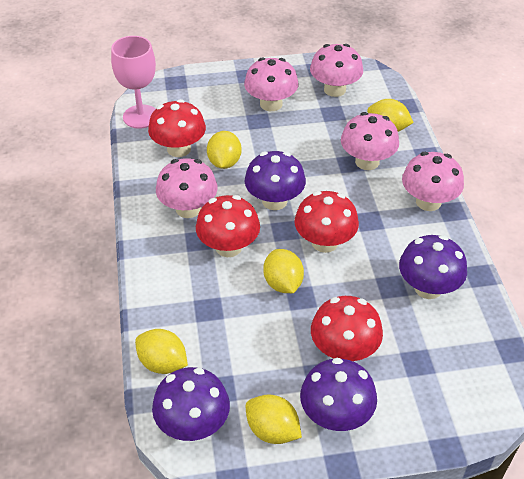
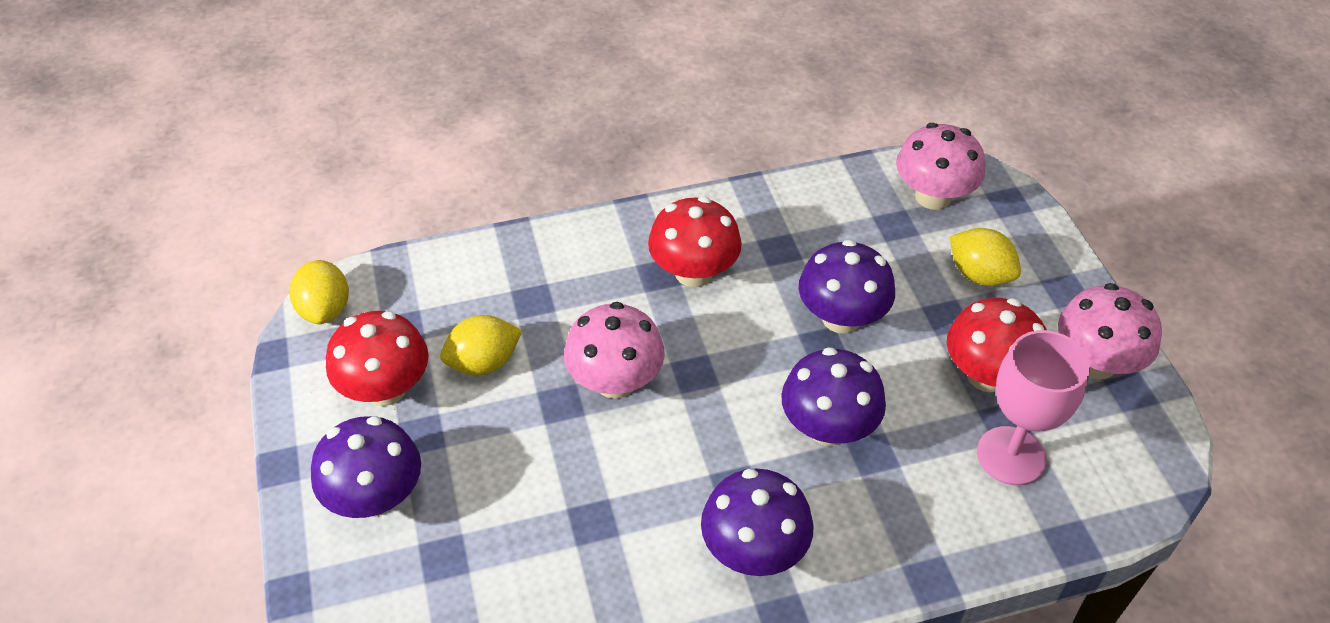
pink mushroom: [156,158,218,218] [244,57,299,111] [310,44,363,97] [341,112,399,170] [402,152,464,211] = 5 -> [564,302,665,399] [896,123,985,210] [1058,283,1162,379] = 3
red mushroom: [148,99,206,157] [196,195,260,257] [294,191,359,253] [311,296,383,361] = 4 -> [326,311,429,406] [648,196,742,287] [947,298,1047,393] = 3
yellow lemon: [135,329,188,374] [207,131,241,169] [246,395,302,444] [263,249,304,293] [367,99,414,132] = 5 -> [289,260,349,324] [440,315,522,375] [950,228,1021,286] = 3

